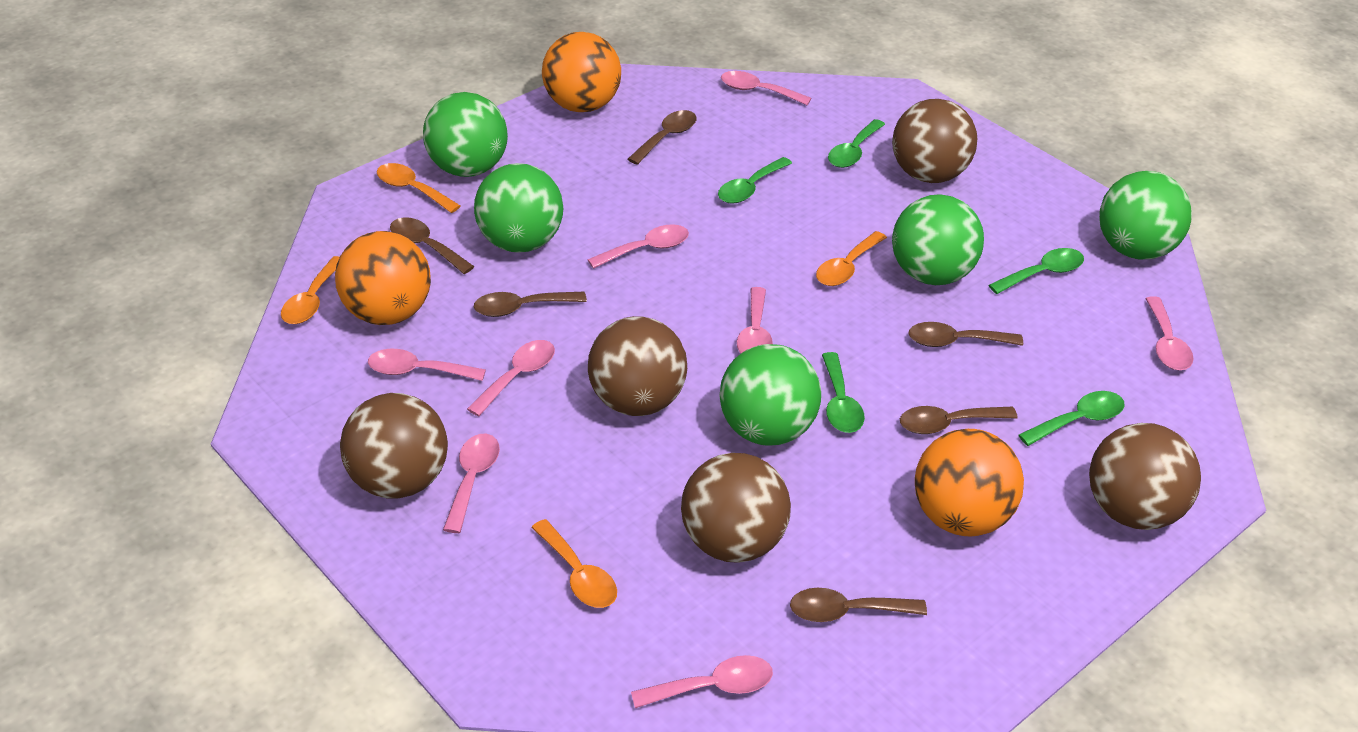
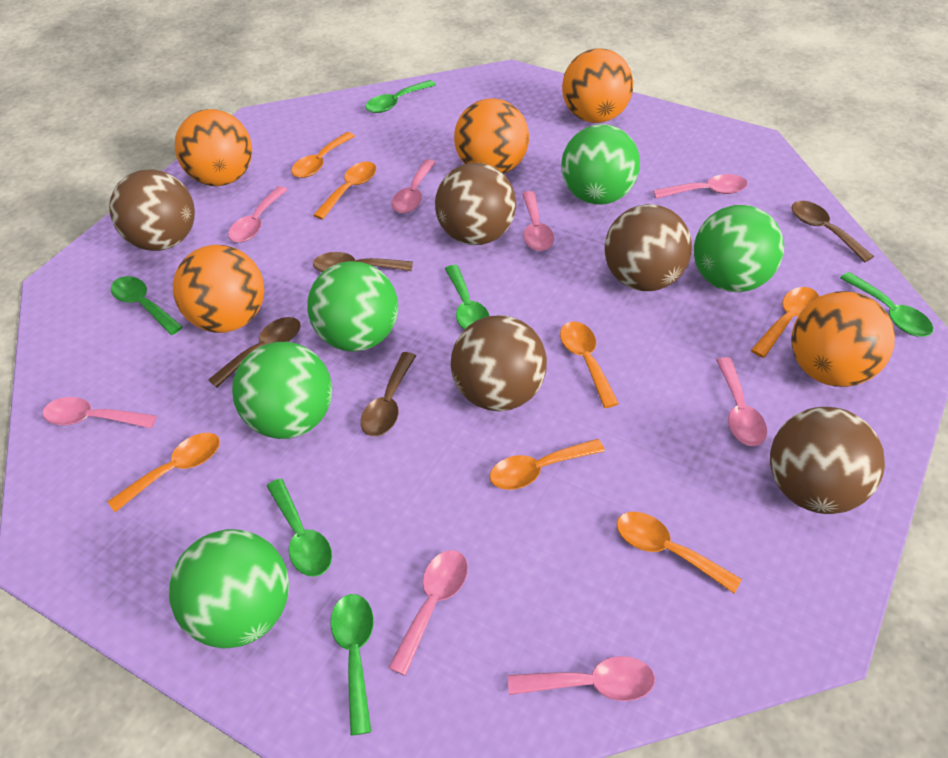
brown spoon: [390,217,474,274] [474,292,587,317] [628,110,697,165] [790,588,927,622] [900,406,1018,434] [908,322,1023,347] = 6 -> [208,317,301,388] [313,252,413,272] [361,352,416,436] [792,201,874,262] = 4
green spoon: [718,157,792,204] [822,352,865,433] [828,119,885,168] [989,248,1084,294] [1018,391,1125,446] = 5 -> [111,276,183,335] [267,478,332,577] [330,594,374,736] [366,80,436,113] [445,265,490,330] [840,272,933,337] = 6
orange ball: [335,231,431,325] [542,32,621,112] [915,429,1024,537] = 3 -> [173,245,264,333] [175,109,252,186] [454,98,529,174] [562,48,633,123] [791,291,895,387] = 5
orange spoon: [281,256,340,324] [377,163,460,213] [531,519,617,608] [816,231,887,286] = 4 -> [107,433,220,512] [291,132,355,178] [313,162,376,220] [490,439,605,490] [560,322,619,408] [616,512,742,593] [751,287,819,358] = 7

